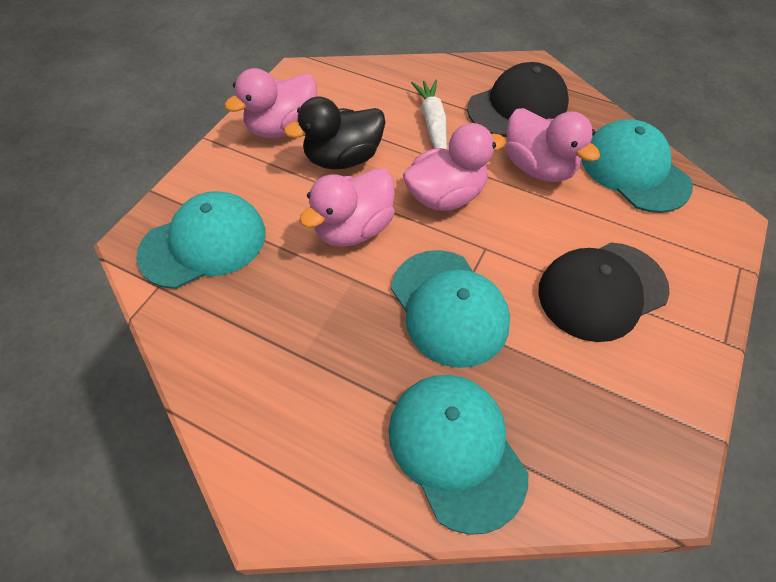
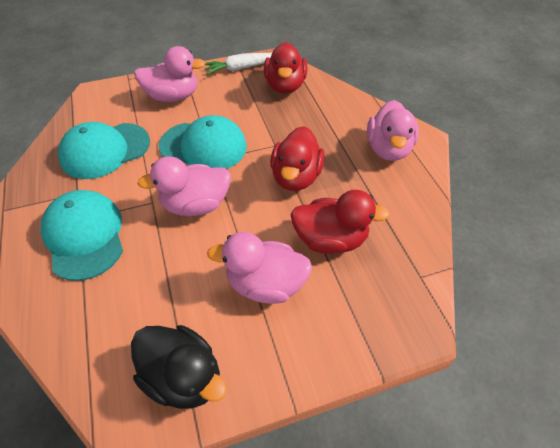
black cap: [467,62,569,137] [538,243,670,342] = 2 -> none = 0
red duck: none = 0 -> [264,42,307,94] [270,126,325,191] [290,190,390,254] = 3
turquoise cap: [136,191,266,289] [389,375,528,535] [391,250,510,368] [581,119,693,213] = 4 -> [41,190,123,281] [58,122,150,179] [159,115,247,169] = 3

